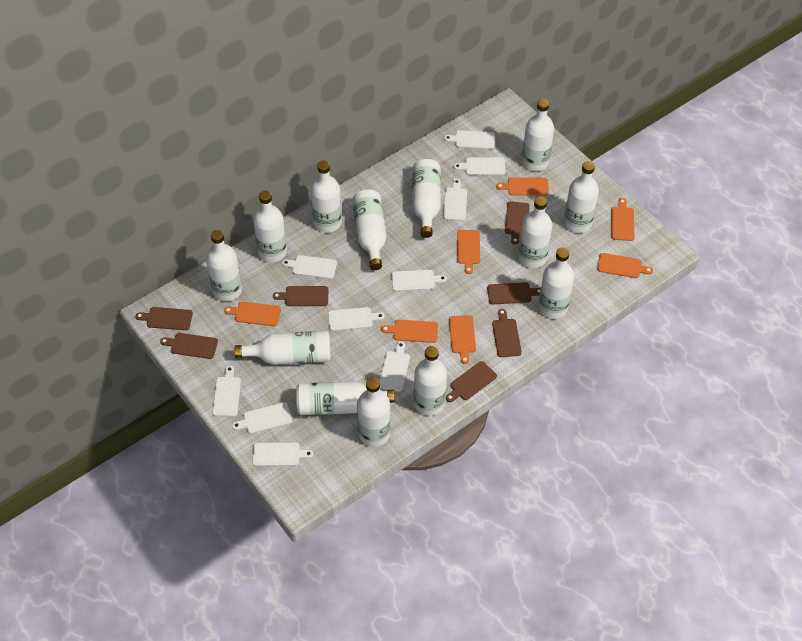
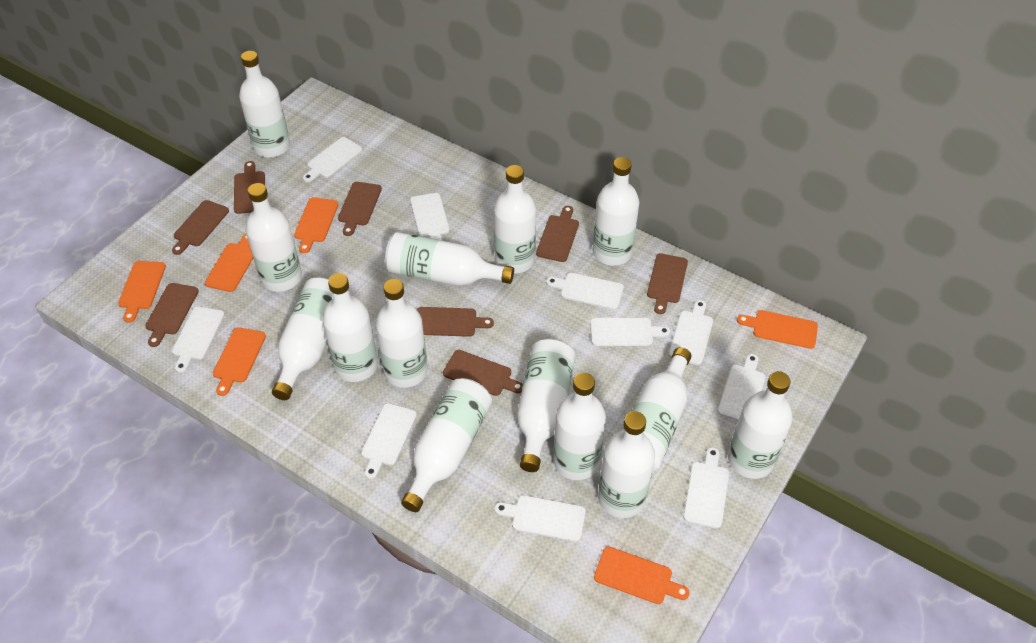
brown cutting board: [135,307,193,330] [160,333,218,359] [273,286,329,306] [446,361,497,402] [487,282,541,304] [492,309,522,357] [505,201,530,245] = 7 -> [145,283,199,347] [172,200,229,255] [234,161,265,214] [338,182,382,236] [417,307,494,337] [443,350,523,396] [536,206,579,262] [647,253,688,314] = 8
orange cutting board: [224,302,281,326] [381,320,438,343] [449,315,476,364] [457,230,480,274] [496,177,549,196] [597,253,653,278] [611,198,634,241] = 7 -> [118,261,166,323] [205,234,253,292] [213,327,266,396] [294,197,339,253] [594,546,689,604] [737,310,818,349] = 6
white bottle: [206,230,242,301] [234,331,331,365] [253,191,287,262] [296,381,395,415] [311,161,342,233] [353,189,387,270] [357,377,391,447] [412,159,441,238] [414,346,447,416] [518,196,552,268] [522,99,554,171] [538,248,574,319] [564,161,599,233] = 13 -> [239,51,290,158] [245,183,302,292] [272,277,333,400] [322,273,378,382] [375,279,428,388] [385,232,514,286] [401,378,492,512] [494,165,536,273] [517,339,575,472] [553,373,606,480] [593,157,640,266] [598,411,655,518] [623,347,691,472] [728,371,793,479] = 14

